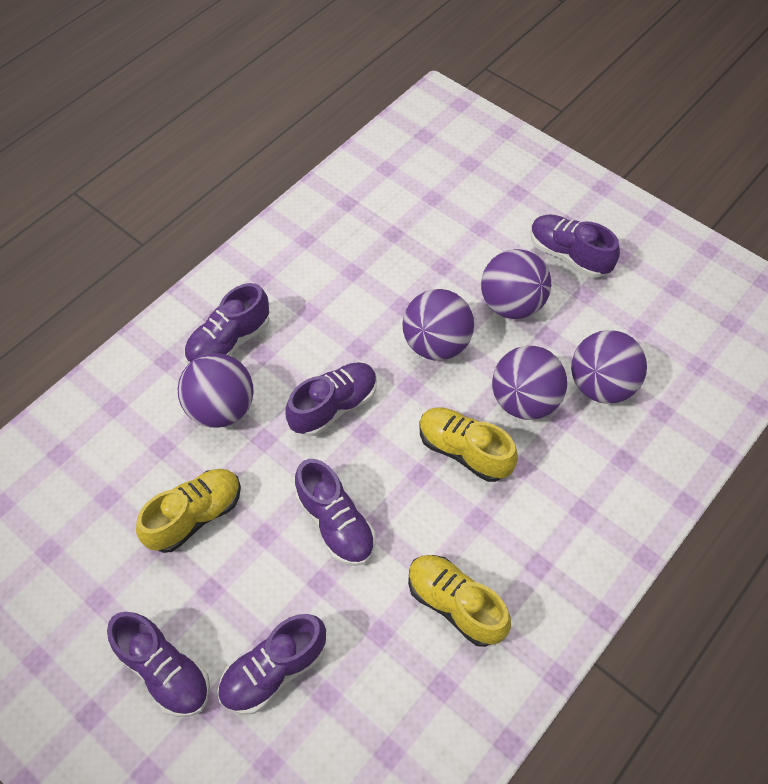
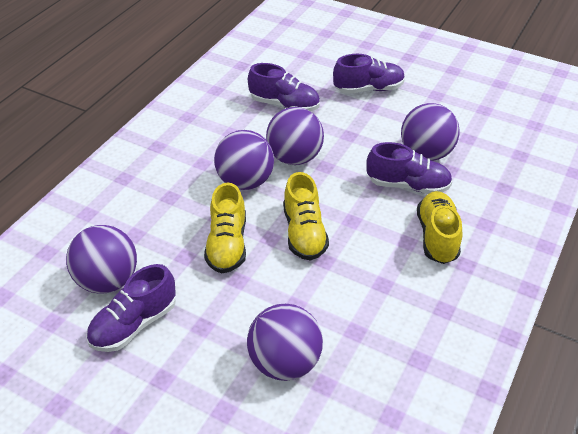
purple shoe: [107,612,210,717] [184,283,270,364] [217,614,326,714] [286,362,377,436] [295,459,376,566] [531,214,620,278] = 6 -> [86,264,176,352] [248,63,320,112] [333,54,405,94] [366,142,452,194] = 4

